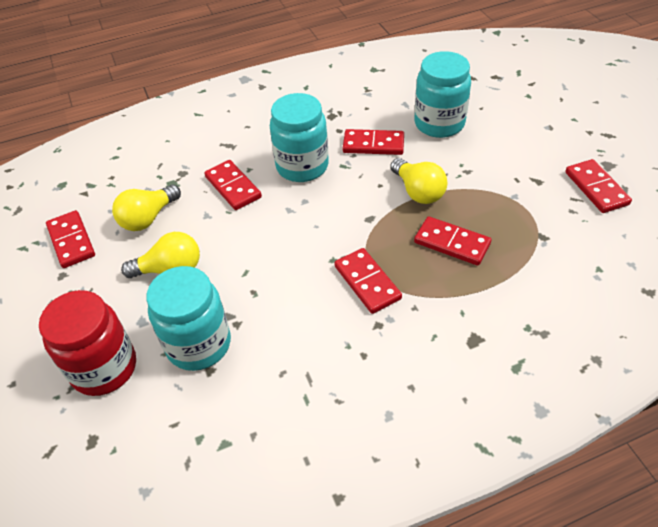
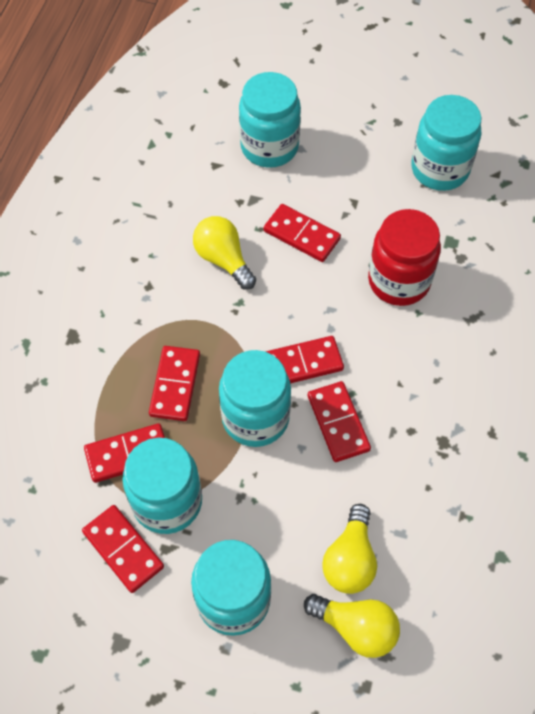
turquoise jar: [146,266,231,371] [270,93,329,182] [414,51,471,138] = 3 -> [123,438,202,534] [191,540,271,636] [219,350,291,447] [239,72,301,168] [411,95,482,191] = 5

